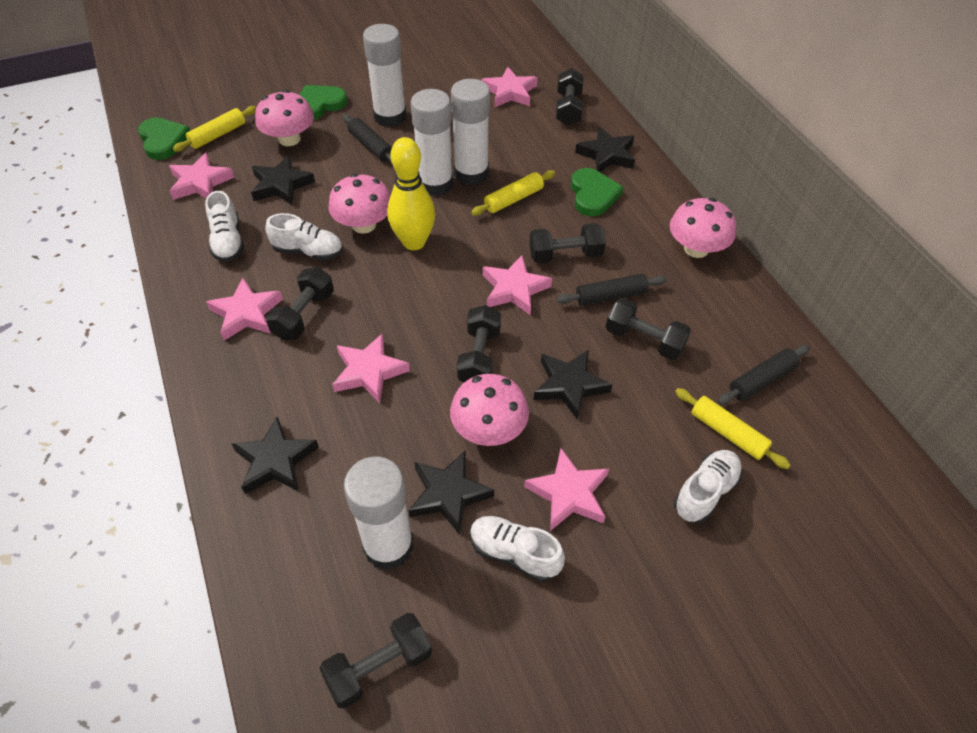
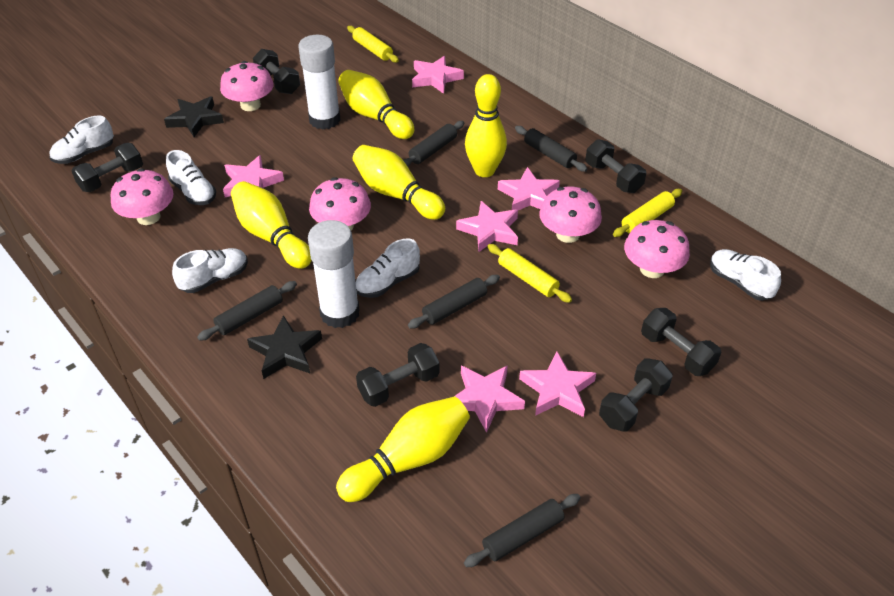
black rolling pin: [343,114,393,165] [557,274,667,306] [717,345,810,405] = 3 -> [197,281,297,341] [403,121,464,166] [408,275,500,329] [464,494,581,567] [515,126,587,172] = 5
black star: [232,417,319,494] [251,155,315,205] [408,450,494,535] [533,349,612,420] [575,127,635,172] = 5 -> [164,96,224,137] [247,315,322,379] = 2
green heart: [138,117,190,160] [299,85,347,120] [571,168,624,216] = 3 -> none = 0
pink mushroom: [255,90,314,146] [329,174,391,234] [450,374,529,446] [670,198,736,258] = 4 -> [111,168,174,225] [220,61,274,111] [309,177,371,231] [539,187,602,243] [624,220,690,278] = 5
white glue stick: [344,457,414,570] [363,24,407,127] [411,89,453,196] [451,79,490,185] = 4 -> [299,35,341,129] [308,220,360,328] = 2
white shoe: [205,191,244,262] [265,213,343,260] [470,516,565,582] [674,450,742,524] = 4 -> [49,115,114,164] [166,150,216,205] [172,248,248,293] [356,238,420,298] [710,249,781,301] = 5
yellow bowling pin: [387,137,435,250] = 1 -> [231,181,312,269] [336,396,470,502] [338,70,415,139] [353,145,445,220] [465,74,507,177] = 5

